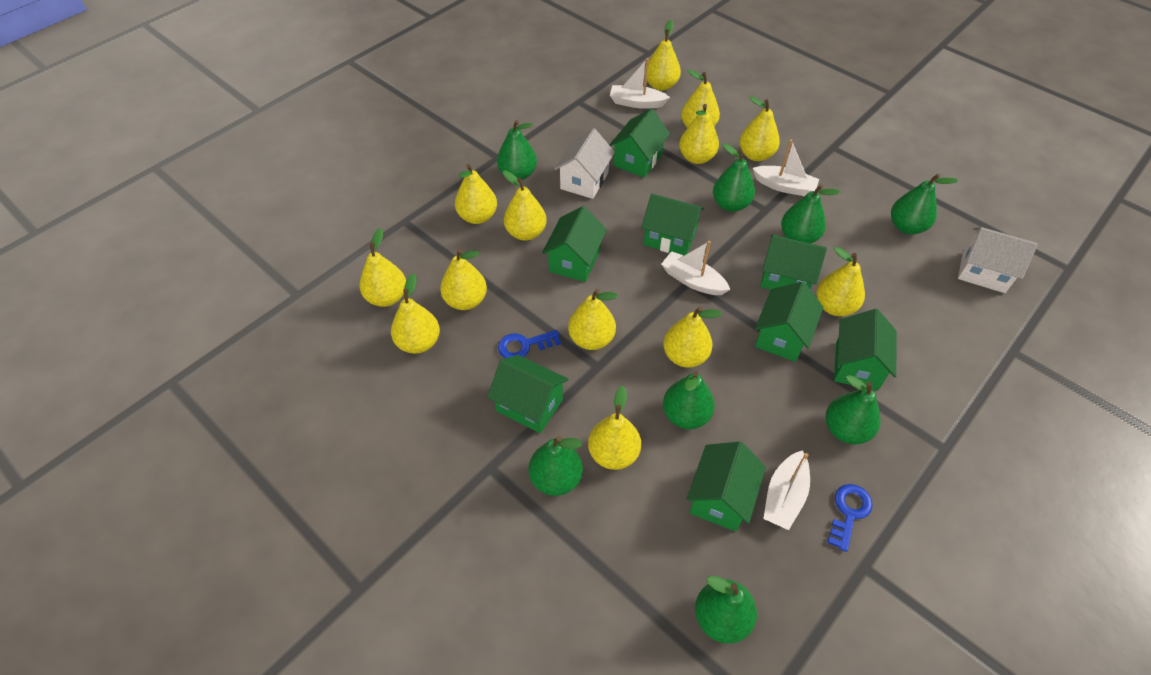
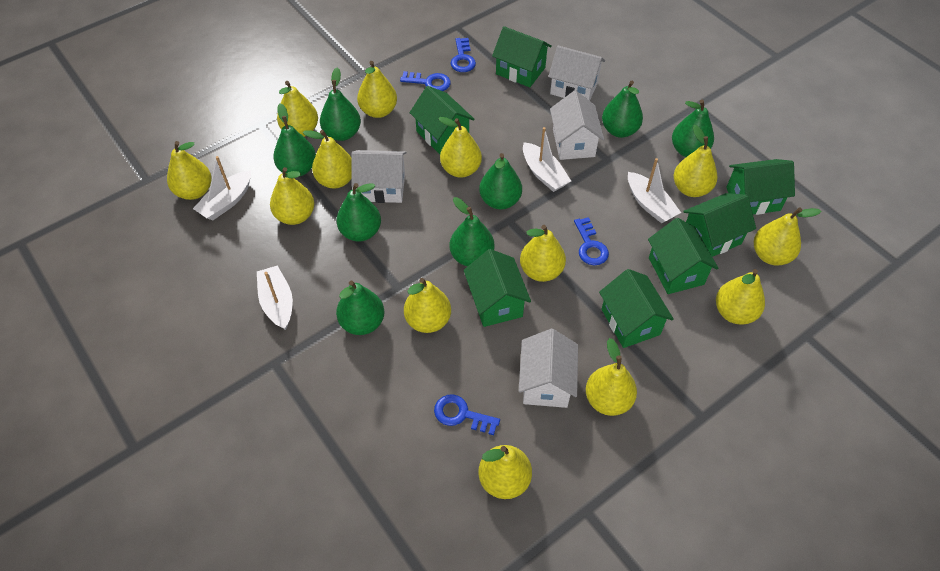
blue key: [498,330,561,358] [827,484,873,552] = 2 -> [400,71,451,91] [434,394,500,435] [451,38,476,72] [574,217,609,265] = 4
green house: [487,355,568,433] [542,206,607,282] [610,109,670,178] [641,194,704,255] [687,442,766,531] [755,281,823,362] [760,235,827,290] [834,309,896,390] = 8 -> [409,86,475,154] [464,249,531,327] [492,26,552,87] [599,269,674,348] [648,218,719,294] [683,193,756,257] [726,159,795,215] = 7
white house: [554,128,615,199] [958,227,1038,293] = 2 -> [351,150,406,203] [519,329,578,408] [548,46,605,101] [550,90,604,160] = 4

